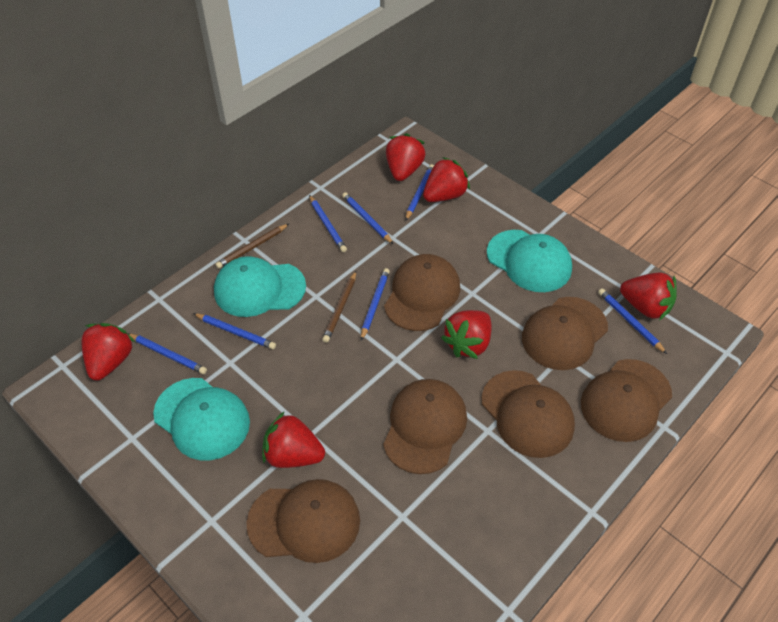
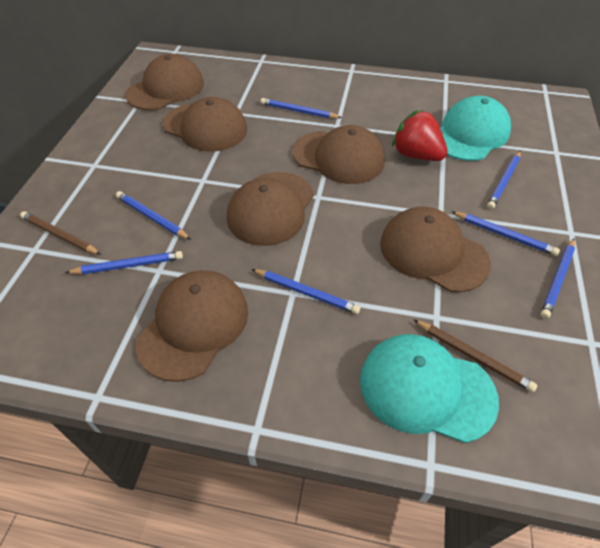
red strawberry: [81,323,135,381] [262,411,325,468] [386,133,426,181] [423,157,470,202] [441,310,492,359] [620,273,677,320] = 6 -> [392,110,448,161] = 1
turquoise cap: [153,378,250,460] [214,256,306,317] [487,230,572,292] = 3 -> [360,334,499,443] [440,96,511,161] = 2

